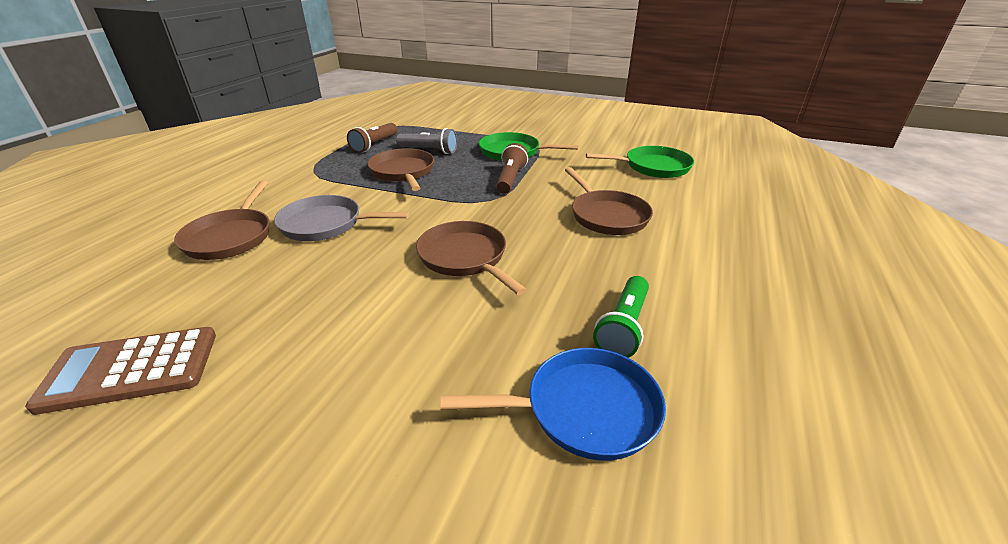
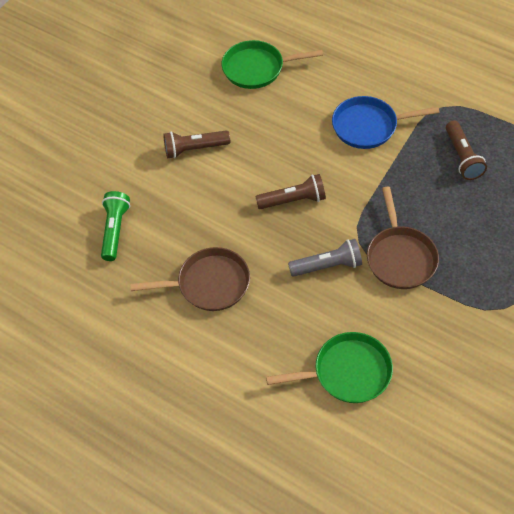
brown calculator: [25,327,216,415] = 1 -> none = 0
brown flashlight: [347,123,398,153] [496,143,528,194] = 2 -> [163,130,230,159] [255,174,326,209] [446,120,487,180] = 3
brown pan: [174,181,270,260] [367,148,434,191] [416,221,527,295] [565,167,653,235] = 4 -> [130,247,250,311] [367,186,439,289] = 2
grey pan: [274,195,409,241] = 1 -> none = 0

